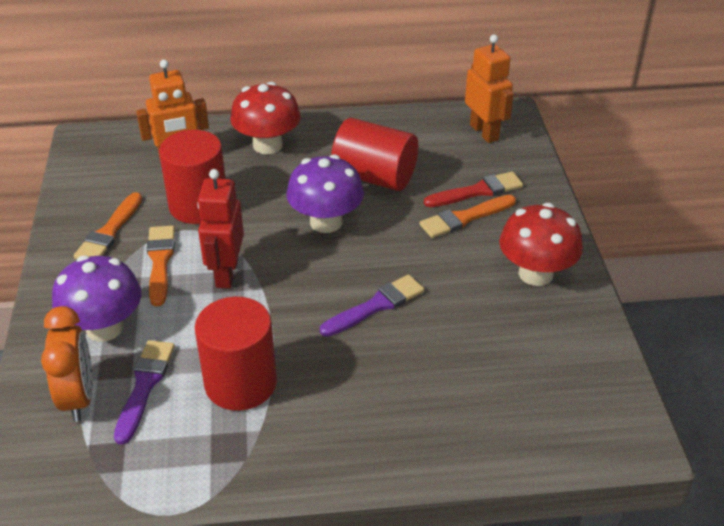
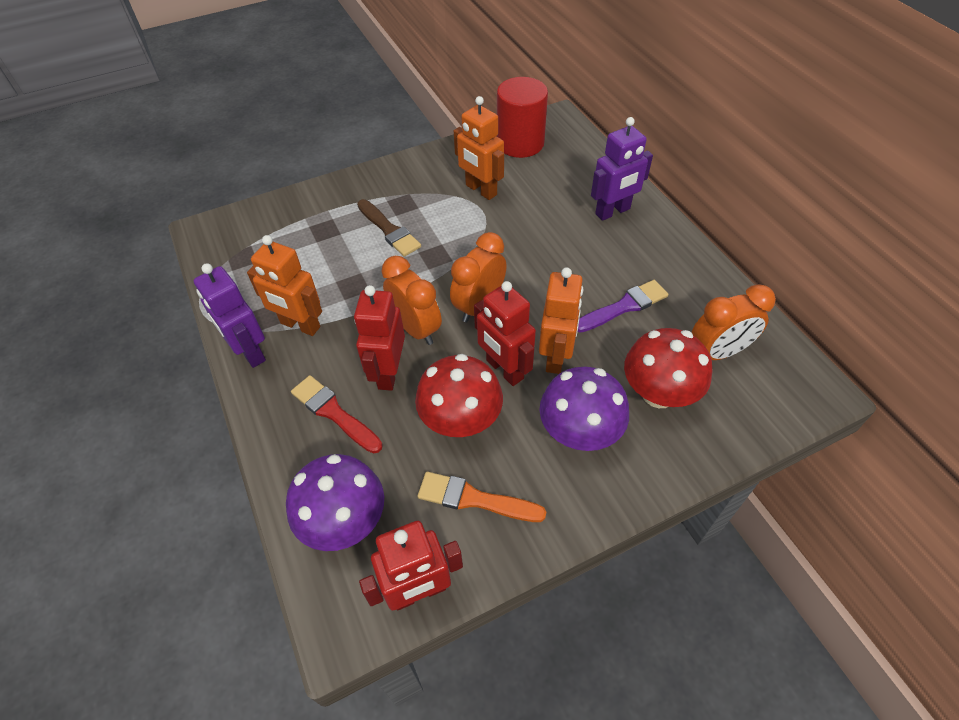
brown brush: none = 0 -> [357,199,421,257] = 1
orange brush: [74,192,142,259] [147,225,175,306] [419,195,516,238] = 3 -> [417,472,546,522] = 1
orange clock: [41,306,93,422] = 1 -> [382,256,442,345] [450,232,507,323] [692,284,776,360] = 3
orange robot: [136,60,209,162] [465,35,514,143] = 2 -> [247,235,322,336] [454,96,504,200] [539,267,583,374] = 3
purple brush: [114,340,175,445] [320,275,424,337] = 2 -> [578,280,668,333] = 1
purple robot: none = 0 -> [193,263,266,368] [591,117,653,221] = 2
red cylinder: [159,130,226,224] [195,297,277,411] [331,118,418,191] = 3 -> [497,77,548,158] = 1
red robot: [197,169,244,288] = 1 -> [354,285,405,391] [359,521,463,610] [474,281,536,386] = 3

